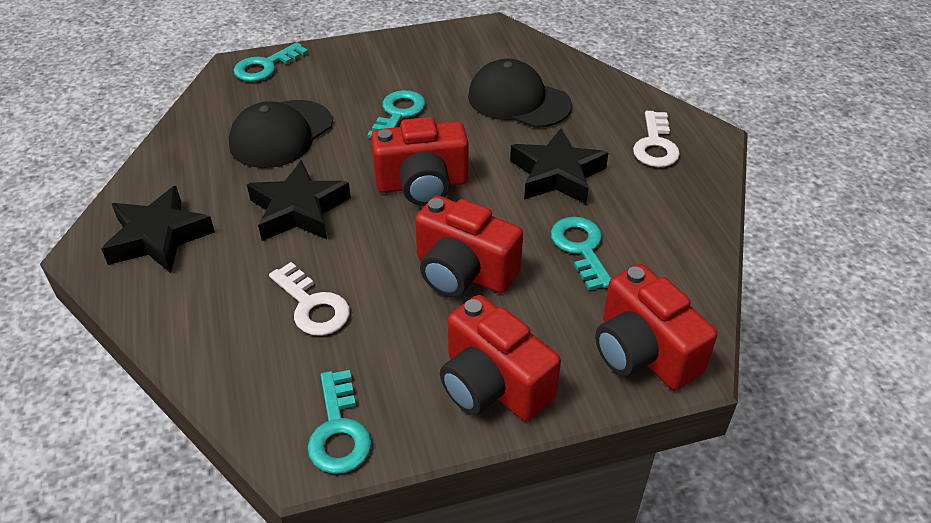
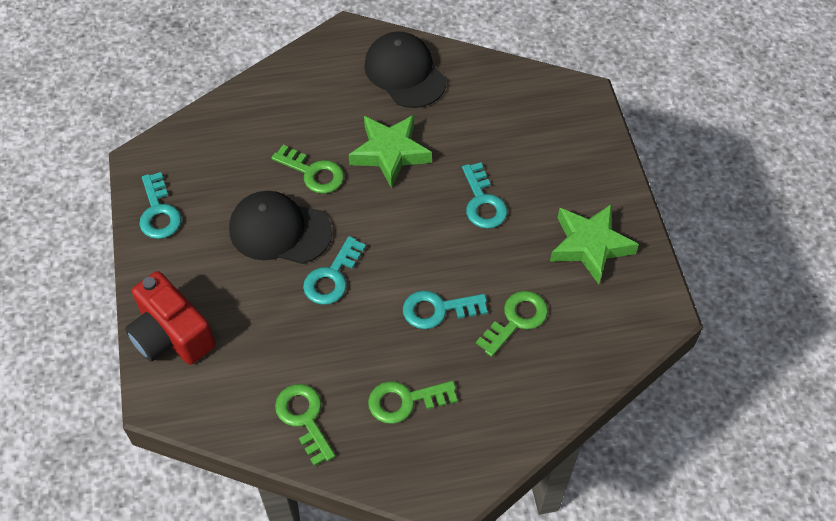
black star: [101,186,215,273] [247,160,351,241] [510,128,608,204] = 3 -> none = 0
green key: none = 0 -> [272,145,344,194] [275,384,335,466] [368,381,458,424] [476,291,548,357] = 4
green star: none = 0 -> [349,115,432,188] [550,204,639,284] = 2
red camera: [371,117,469,206] [415,196,523,297] [440,295,561,421] [595,264,717,390] = 4 -> [125,271,215,365] = 1
white key: [269,262,350,336] [633,111,680,167] = 2 -> none = 0

